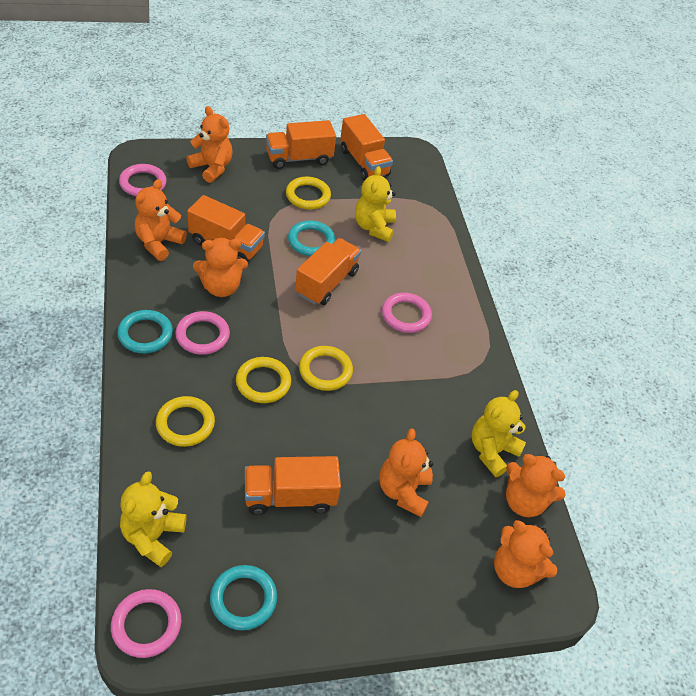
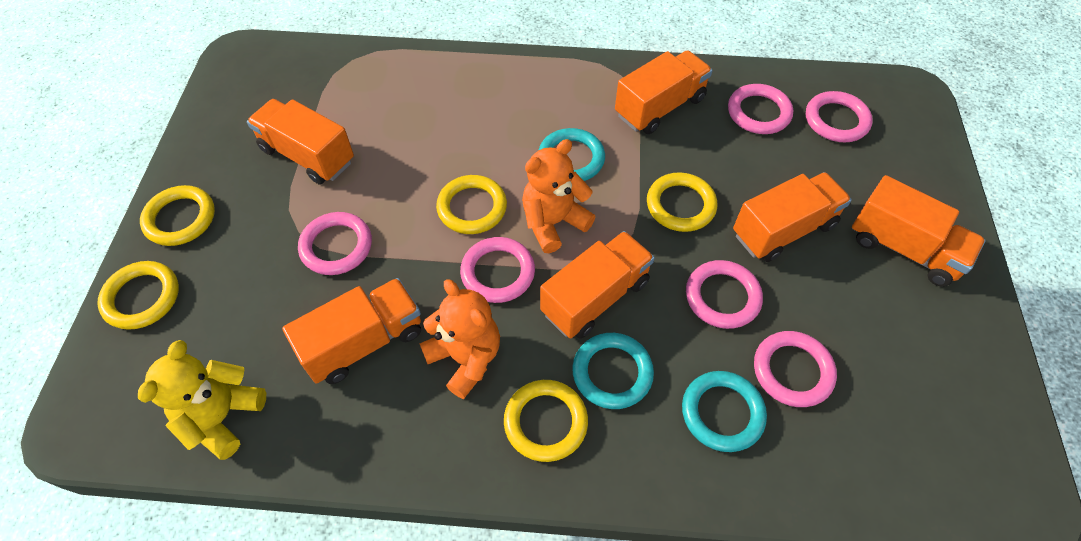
orange teddy bear: [135,179,187,261] [187,106,232,183] [193,238,248,297] [379,428,433,517] [494,520,557,588] [506,454,566,517] = 6 -> [420,279,500,399] [522,139,595,253] = 2
orange truck: [187,195,265,262] [245,456,341,515] [266,120,336,169] [295,238,361,305] [340,114,393,180] = 5 -> [247,99,354,184] [282,278,421,384] [540,231,655,339] [615,50,713,134] [733,172,852,262] [852,175,986,287] = 6
pink ring: [111,589,182,658] [119,164,166,196] [175,311,230,355] [382,293,432,333] = 4 -> [298,212,372,275] [460,237,535,303] [686,260,763,329] [728,84,793,134] [754,331,837,407] [806,91,873,142] = 6
yellow ring: [156,396,215,447] [236,357,291,403] [286,177,331,210] [299,346,353,391] = 4 -> [98,261,179,330] [140,185,215,246] [436,175,507,234] [504,380,588,462] [647,172,717,232] = 5
yellow teddy bear: [120,471,187,567] [355,166,396,242] [472,390,526,477] = 3 -> [138,340,266,460] = 1

